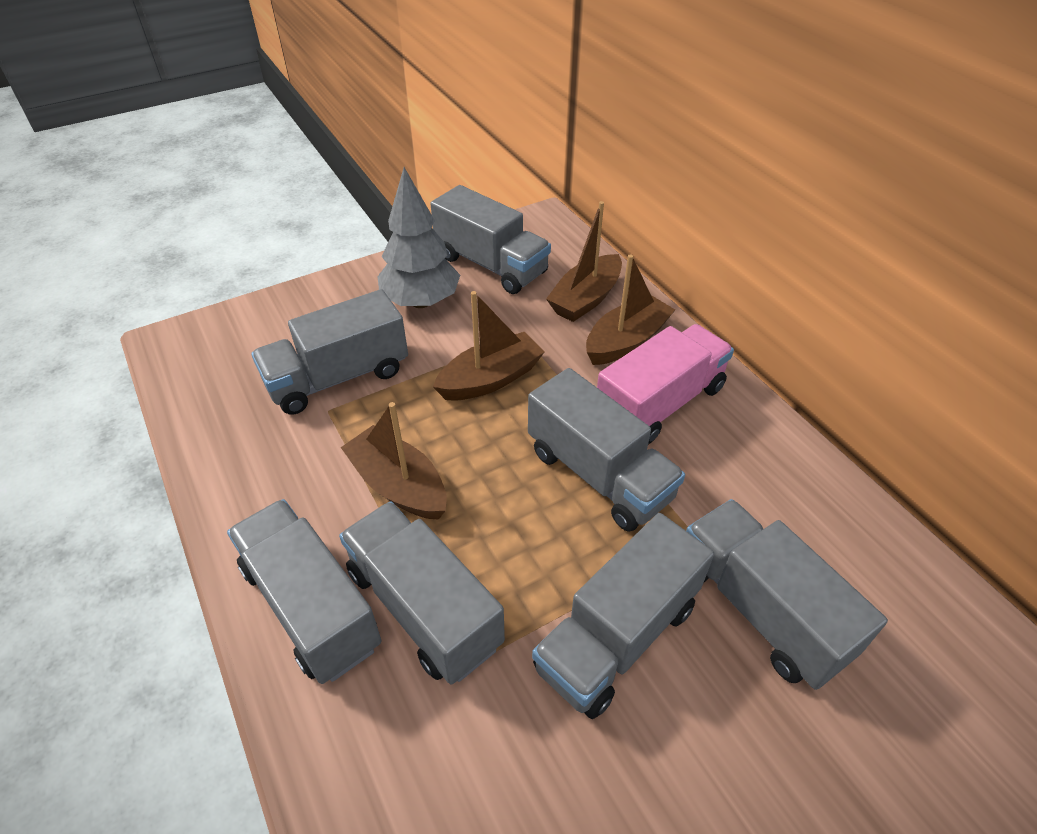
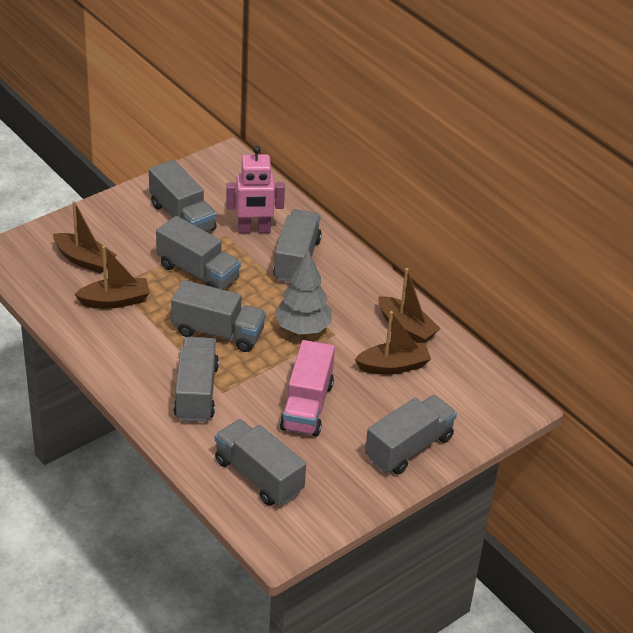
pink robot: none = 0 -> [226,146,285,233] = 1

